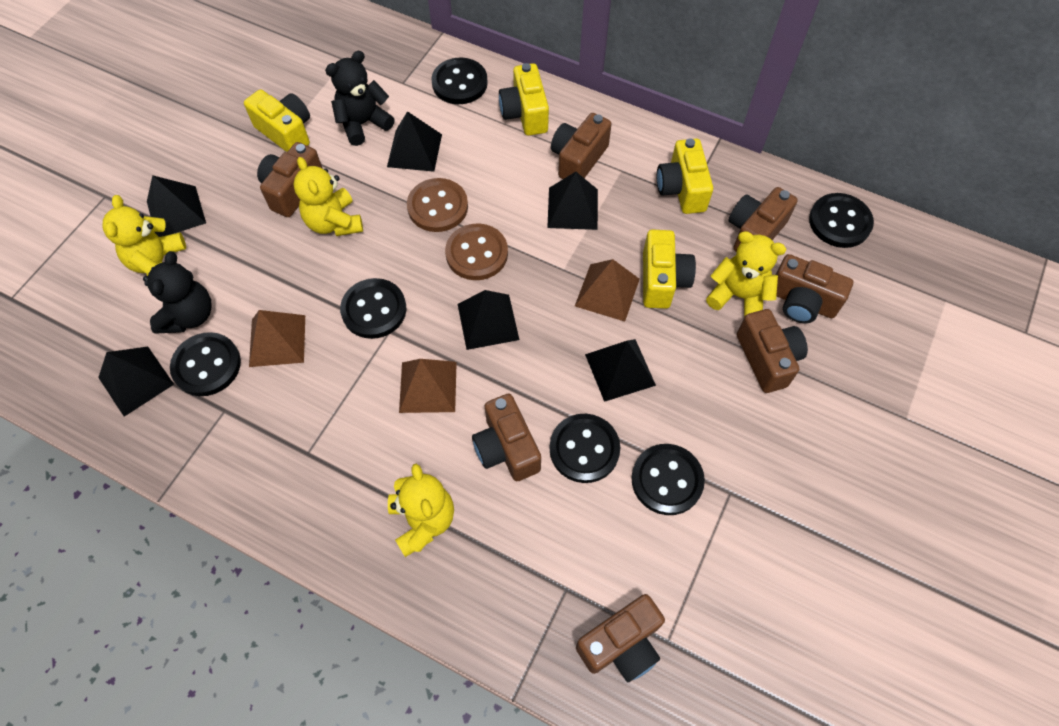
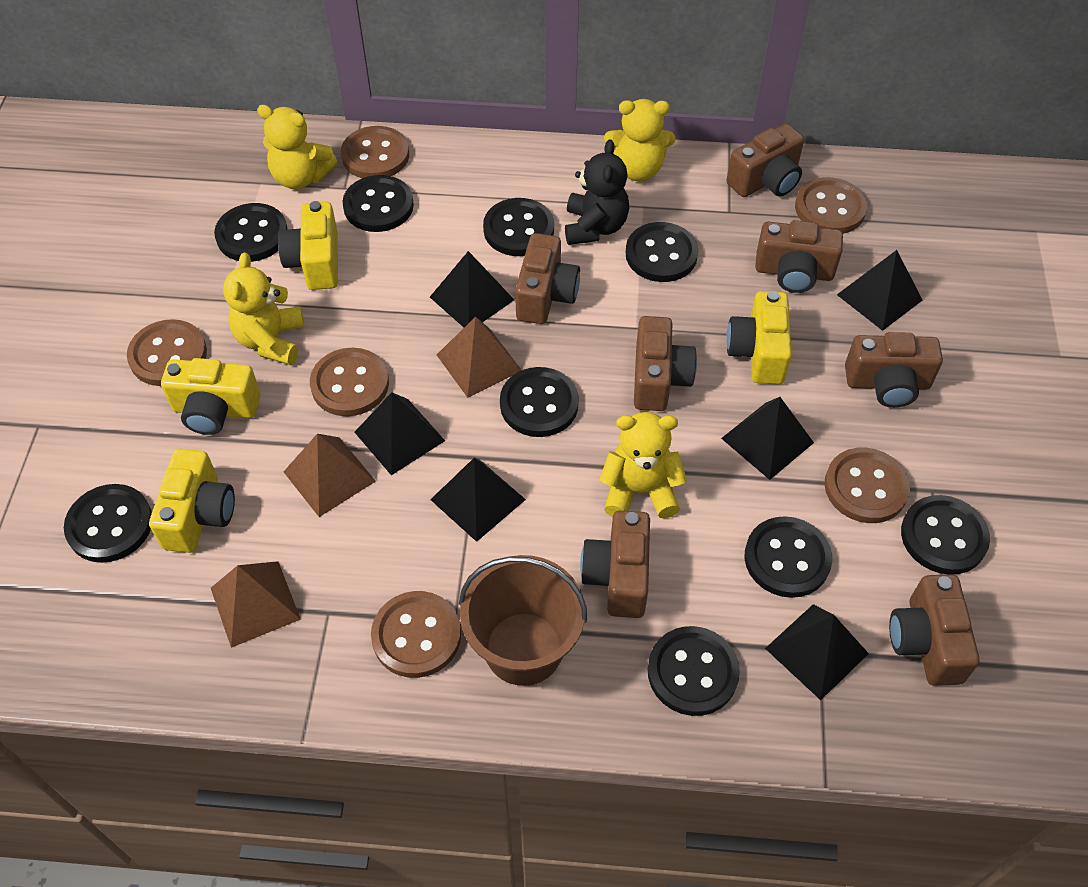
black button: [170,332,241,396] [340,278,406,339] [432,58,488,104] [550,414,620,483] [631,444,705,515] [809,193,874,248] = 6 -> [64,484,152,563] [214,203,288,262] [342,175,414,232] [483,198,554,256] [500,367,579,437] [626,222,698,282] [648,626,740,716] [744,516,832,598] [901,495,990,574] = 9
black teddy bear: [143,251,212,334] [325,51,395,146] = 2 -> [565,139,629,245] = 1
brown bucket: none = 0 -> [459,555,587,686] = 1
brown button: [407,178,468,232] [445,224,508,280] = 2 -> [127,319,207,386] [310,348,389,416] [341,126,409,178] [371,591,461,678] [795,177,867,234] [824,447,910,523] = 6

